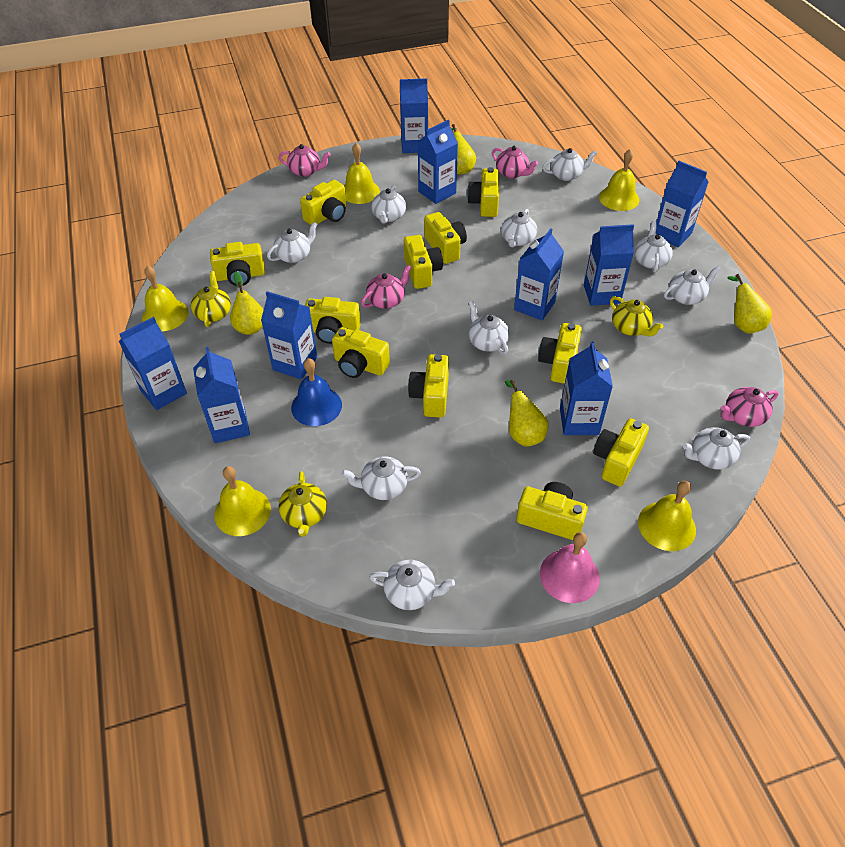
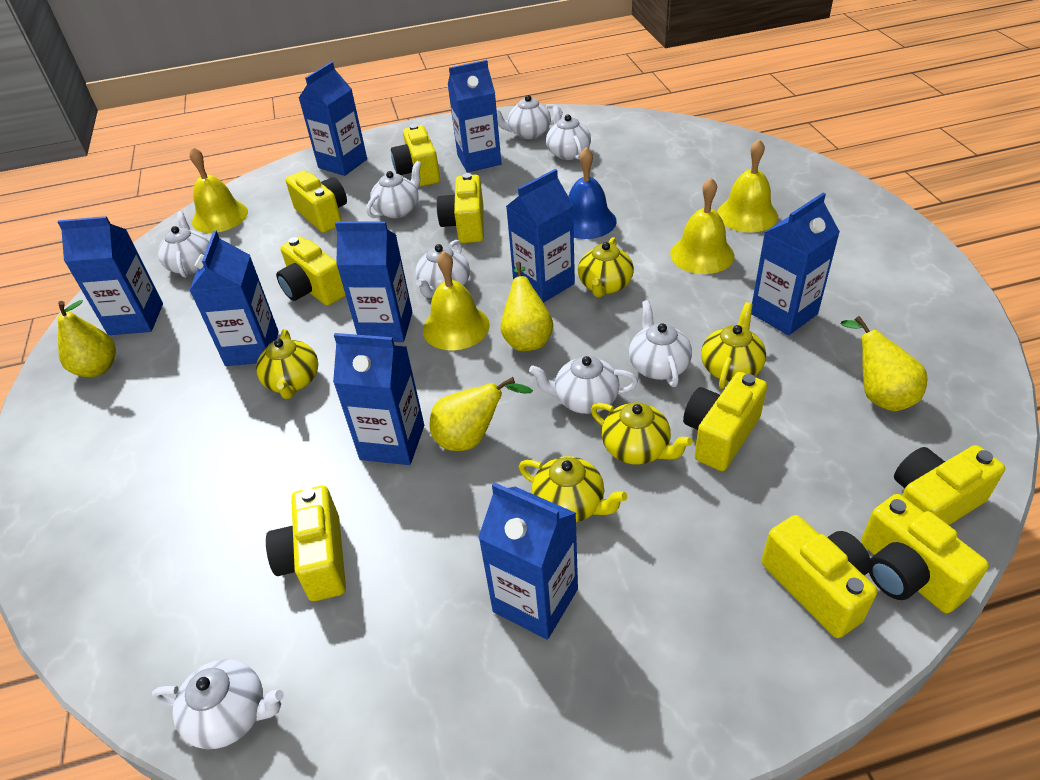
pink bell: [540,532,600,603] = 1 -> none = 0
pink teapot: [279,144,331,177] [361,265,412,309] [492,146,538,178] [721,387,779,427] = 4 -> none = 0
white teapot: [267,222,318,263] [342,456,421,500] [370,560,455,610] [371,185,406,224] [469,301,509,354] [501,209,537,247] [543,148,597,181] [634,221,673,273] [664,266,721,305] [683,427,750,470] = 10 -> [152,659,284,749] [158,211,209,278] [366,161,422,218] [415,240,470,298] [496,95,563,139] [529,355,638,414] [546,106,591,160] [629,300,692,387] = 8
yellow bell: [142,266,188,331] [214,466,271,536] [344,143,380,204] [599,149,639,211] [638,481,696,551] = 5 -> [189,147,248,233] [423,251,490,350] [670,178,734,274] [717,139,778,233] = 4
yellow camera: [210,242,265,286] [300,180,347,225] [305,297,361,344] [332,327,390,378] [404,235,443,289] [408,354,449,418] [424,212,467,264] [467,167,499,217] [517,482,588,540] [538,323,582,384] [593,418,649,487] = 11 -> [266,486,346,601] [276,236,346,306] [285,170,347,233] [391,124,440,186] [436,173,484,243] [683,372,767,471] [762,515,877,638] [861,494,989,613] [894,445,1005,525] = 9
yellow teapot: [191,271,231,327] [278,471,327,537] [610,296,663,337] = 3 -> [256,329,318,399] [519,456,627,522] [578,237,634,298] [591,402,693,465] [701,302,766,389] = 5

